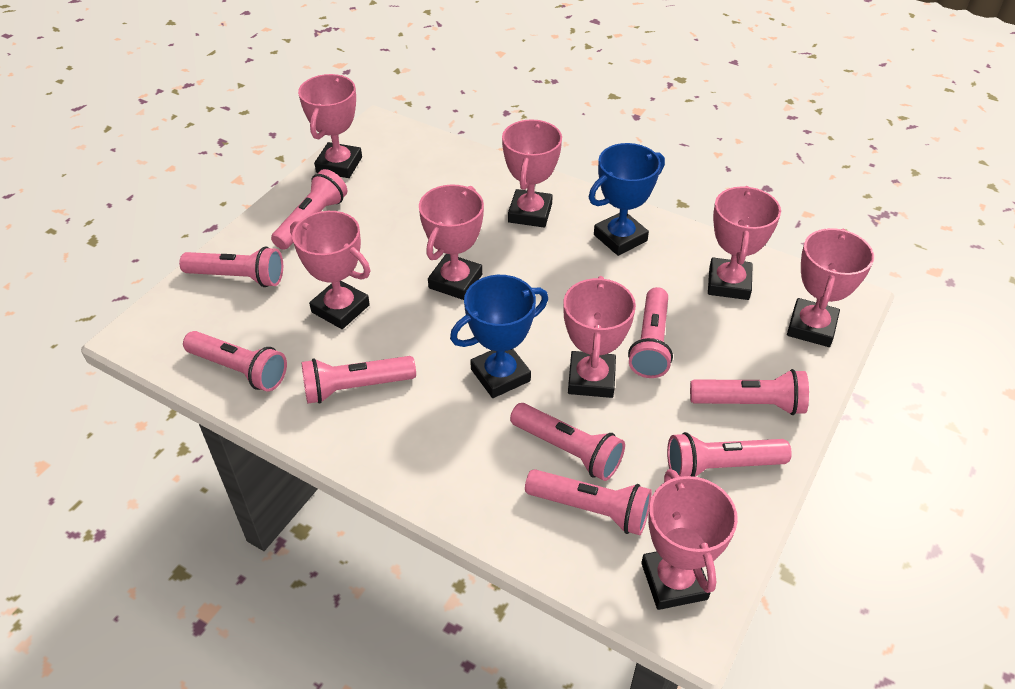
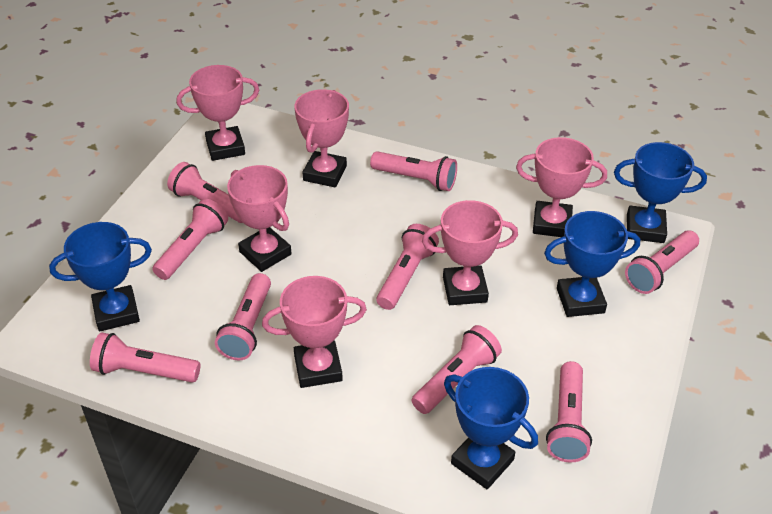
blue trophy: [450,275,548,398] [589,143,665,256] = 2 -> [49,222,152,331] [444,367,538,489] [544,211,640,317] [614,142,707,243] = 4
pink trophy: [290,211,371,329] [298,74,362,178] [419,184,484,300] [502,119,562,228] [563,276,636,398] [641,469,738,610] [708,186,781,300] [787,228,874,347] = 8 -> [176,65,259,161] [227,165,292,272] [262,276,367,388] [294,89,349,187] [422,200,518,305] [516,137,607,237] = 6

